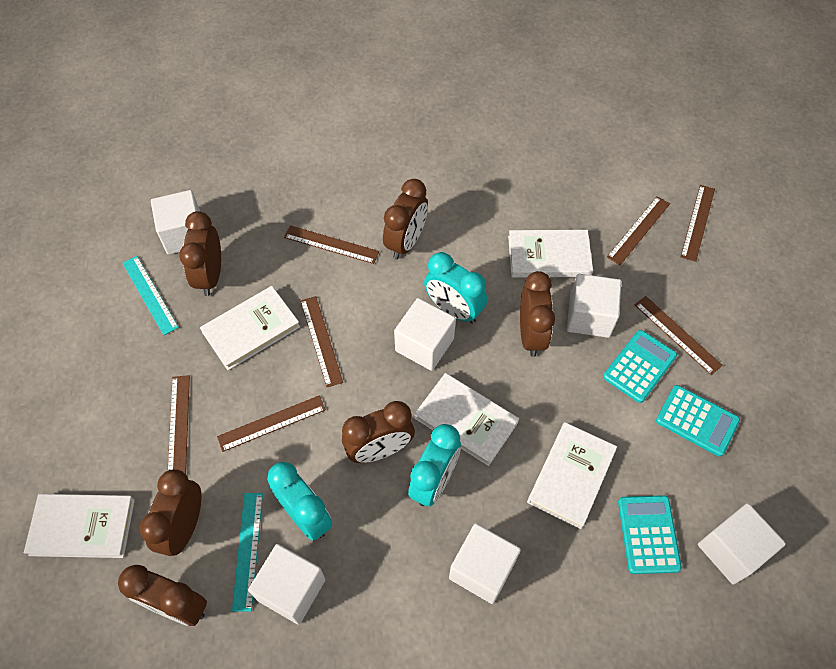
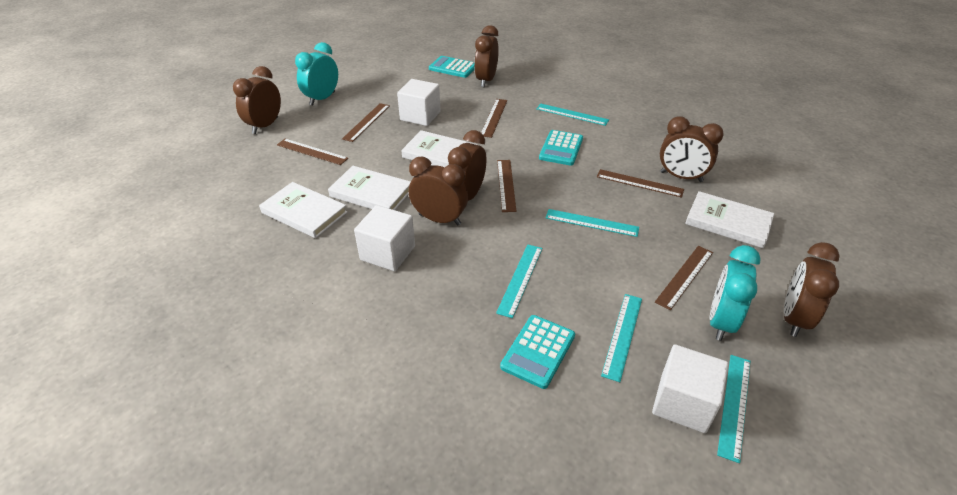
brown ruler: [168,375,190,474] [217,395,326,452] [284,225,379,264] [300,296,343,387] [607,196,670,265] [635,296,723,375] [681,185,715,262] = 7 -> [277,139,348,165] [342,103,390,142] [481,99,507,138] [497,160,517,212] [597,169,684,198] [655,246,713,310] = 6
turquoise clock: [267,462,332,541] [408,424,461,507] [424,252,487,323] = 3 -> [295,42,338,106] [710,245,761,341] = 2
turquoise ruler: [123,256,179,335] [232,493,263,611] = 2 -> [496,244,542,318] [536,104,609,126] [545,209,639,237] [601,294,642,382] [717,355,751,463] = 5
white book: [24,494,135,558] [200,286,300,370] [414,373,519,466] [508,230,593,278] [527,422,617,529] = 5 -> [259,182,347,238] [328,166,411,210] [401,130,478,167] [685,191,774,248] = 4
white cube: [151,190,200,255] [248,544,326,625] [394,298,456,371] [449,523,521,604] [567,274,621,338] [698,503,786,585] = 6 -> [354,205,415,271] [397,79,441,126] [652,344,728,433] = 3

